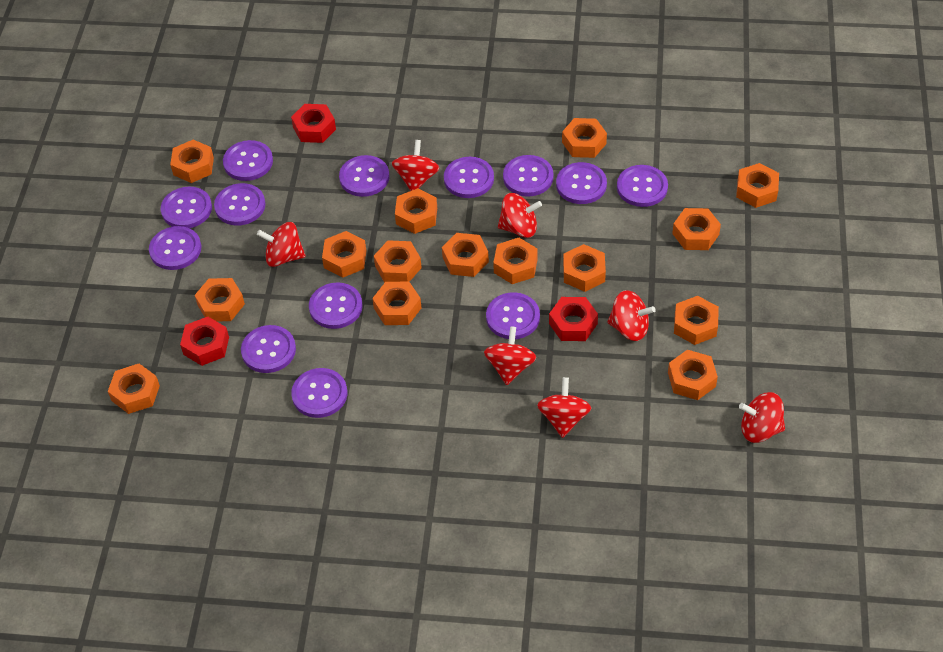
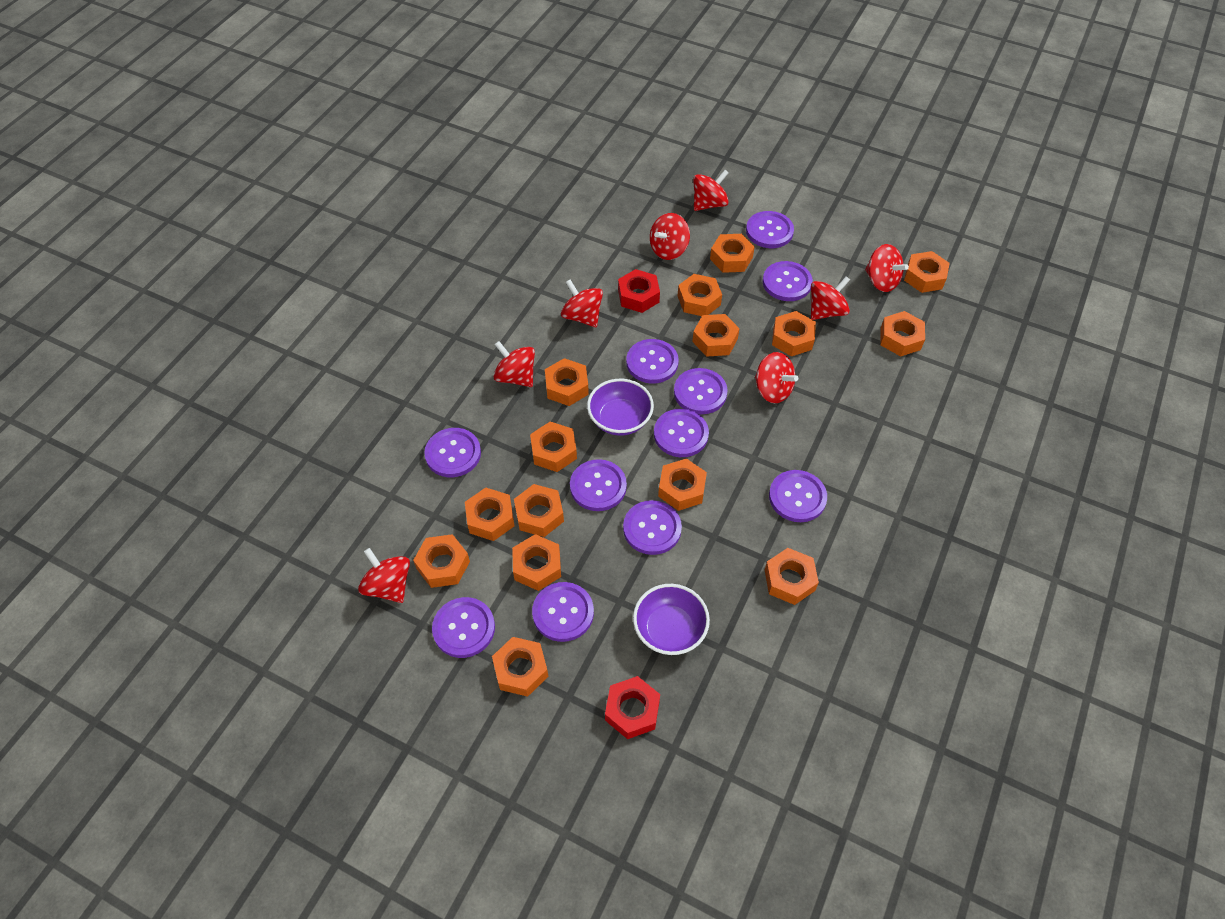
purple bowl: none = 0 -> [587,379,654,436] [633,584,710,655] = 2
purple button: [149,226,201,270] [161,187,212,228] [214,183,266,226] [223,140,273,181] [241,325,296,373] [291,368,347,418] [309,282,363,329] [339,155,389,197] [444,157,494,198] [486,292,540,339] [503,155,553,197] [556,162,607,204] [617,165,668,207] = 13 -> [424,428,481,477] [432,597,495,658] [532,582,594,642] [570,459,627,511] [623,500,682,555] [626,339,679,384] [654,409,709,457] [674,368,728,414] [746,211,794,248] [763,261,813,301] [769,470,827,522] = 11
red nut: [180,317,229,366] [291,104,336,143] [549,297,598,341] = 3 -> [605,676,660,739] [618,269,660,313] = 2
red spinning top: [257,222,306,267] [392,140,439,191] [484,326,536,385] [498,193,542,238] [537,377,591,438] [607,290,656,341] [739,392,785,443] = 7 -> [358,548,410,603] [493,341,535,387] [561,280,603,327] [650,213,690,260] [693,170,729,211] [755,352,798,403] [811,276,850,320] [865,244,909,292] = 8

